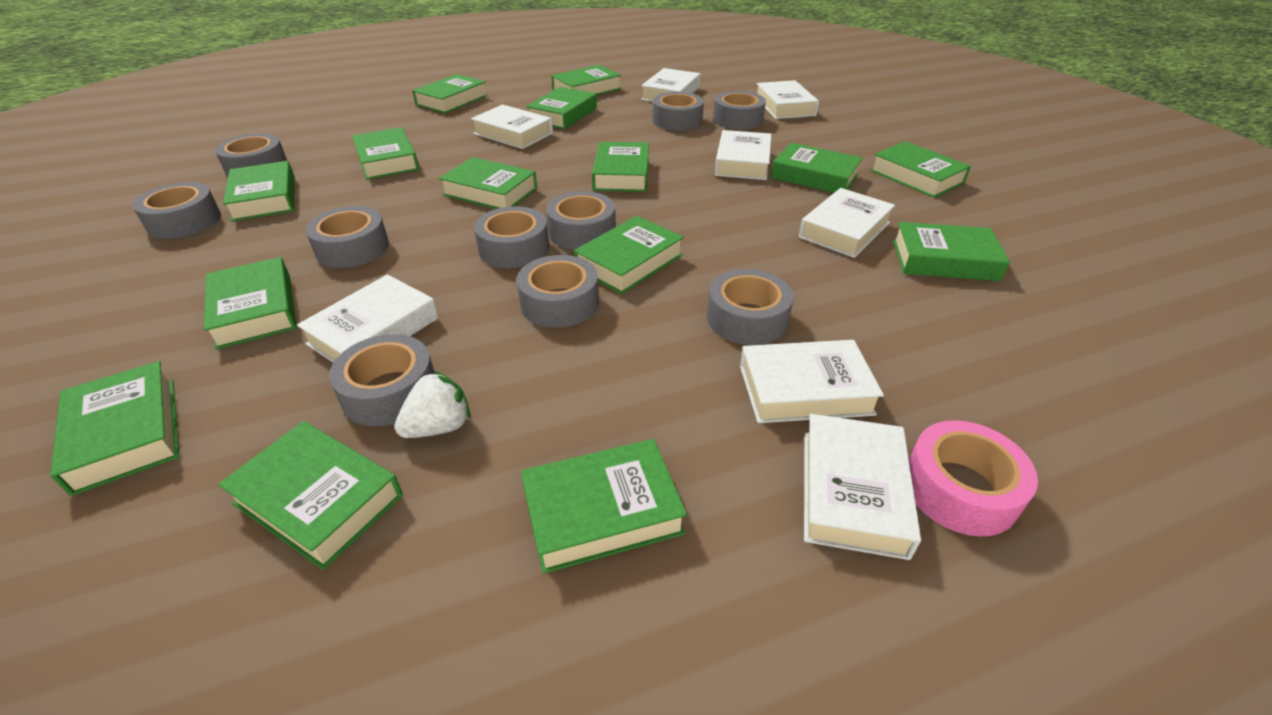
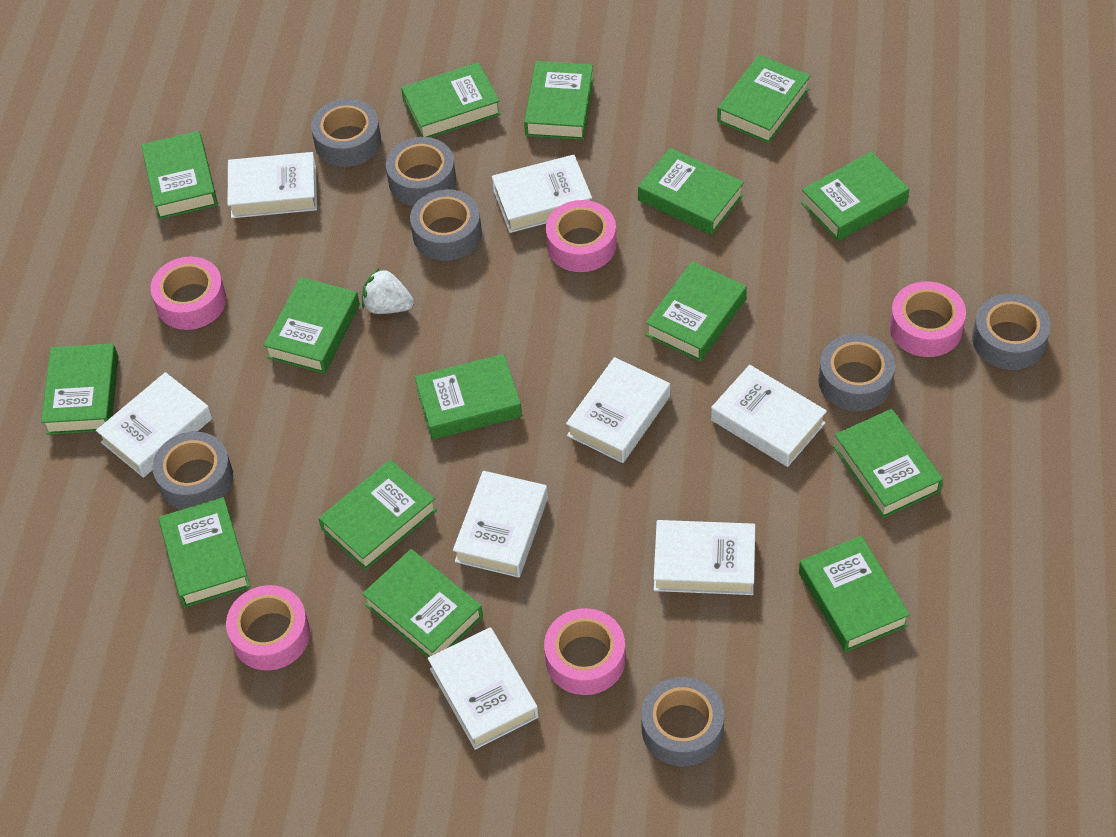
grey tape: [132,182,221,239] [215,133,287,177] [305,206,389,268] [329,334,435,426] [474,206,549,268] [516,255,599,328] [546,191,616,249] [653,92,704,131] [707,269,794,345] [713,91,766,130] = 10 -> [152,432,233,510] [311,99,381,167] [386,137,456,206] [410,189,482,261] [641,677,724,766] [818,334,895,411] [972,294,1051,370] = 7
pink tape: [909,420,1038,537] = 1 -> [150,256,226,330] [226,585,310,670] [544,608,626,695] [546,200,617,272] [889,281,966,357] = 5

